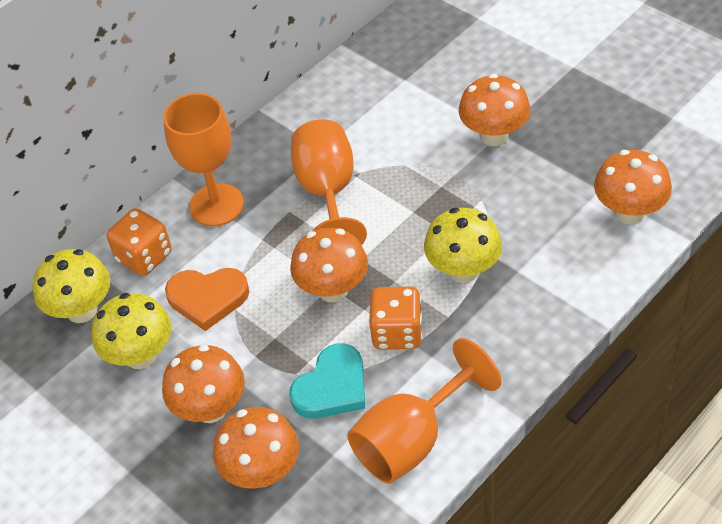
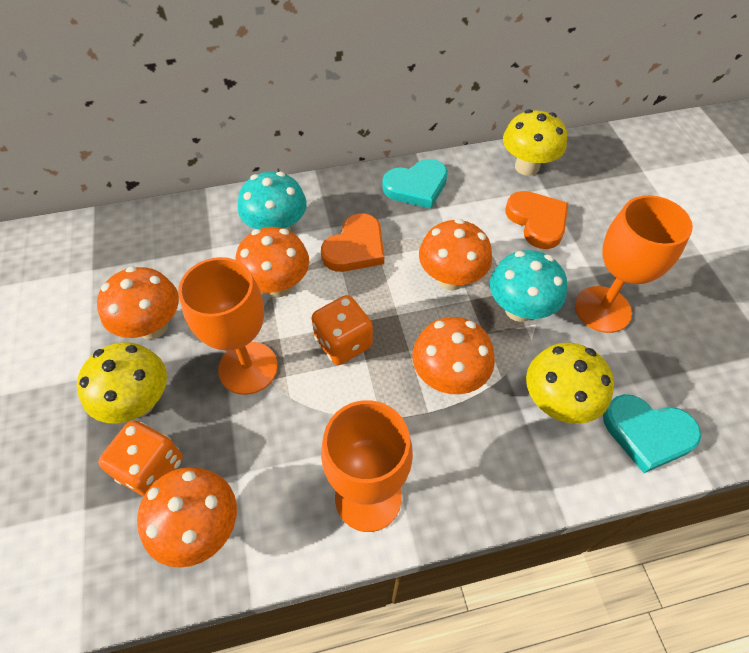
orange heart: [165,268,249,331] = 1 -> [321,213,384,272] [505,191,568,249] = 2
turquoise heart: [289,343,365,419] = 1 -> [382,159,448,209] [603,394,701,473] = 2
turquoise mushroom: none = 0 -> [238,172,307,231] [490,250,567,322] = 2

